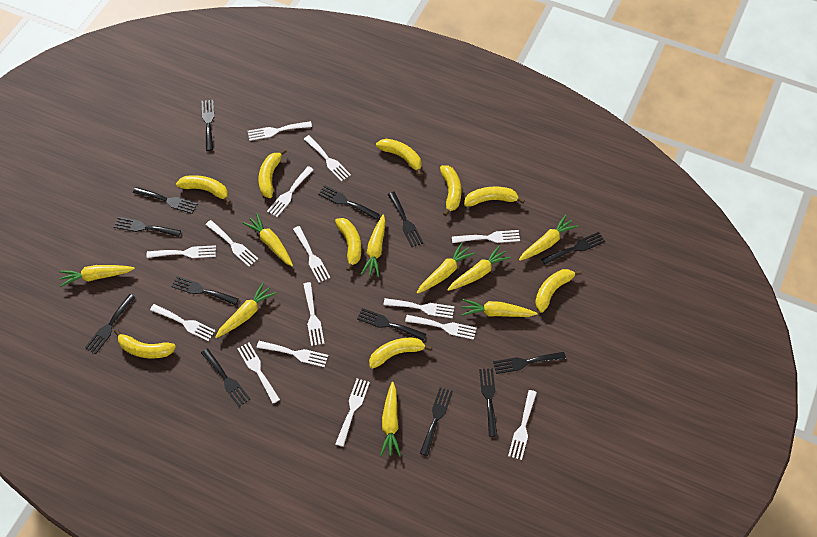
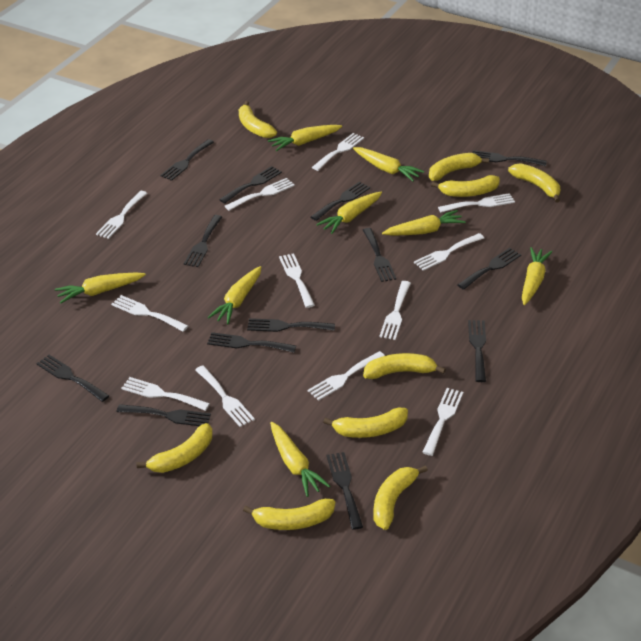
white fork: [147,245,216,258] [150,304,216,341] [205,220,258,267] [237,342,280,404] [248,121,312,141] [257,341,328,367] [267,166,314,217] [293,226,330,283] [303,282,324,346] [304,135,351,182] [336,378,370,447] [383,298,454,318] [405,315,476,340] [452,230,520,243] [508,390,537,460] = 15 -> [96,191,148,239] [111,295,188,332] [121,377,210,411] [195,366,255,427] [225,178,295,211] [279,253,315,308] [308,351,385,401] [312,133,364,171] [379,281,411,340] [414,233,484,271] [422,388,463,456] [438,193,515,213] = 12
yellow carrot: [59,265,135,287] [215,282,276,338] [243,213,293,266] [361,214,386,277] [380,382,401,456] [417,242,475,294] [447,245,511,291] [461,299,537,317] [519,215,578,261] = 9 -> [55,272,146,303] [208,266,261,324] [268,125,342,151] [270,422,330,497] [316,192,382,234] [353,147,424,182] [382,210,466,235] [522,247,552,305] = 8

